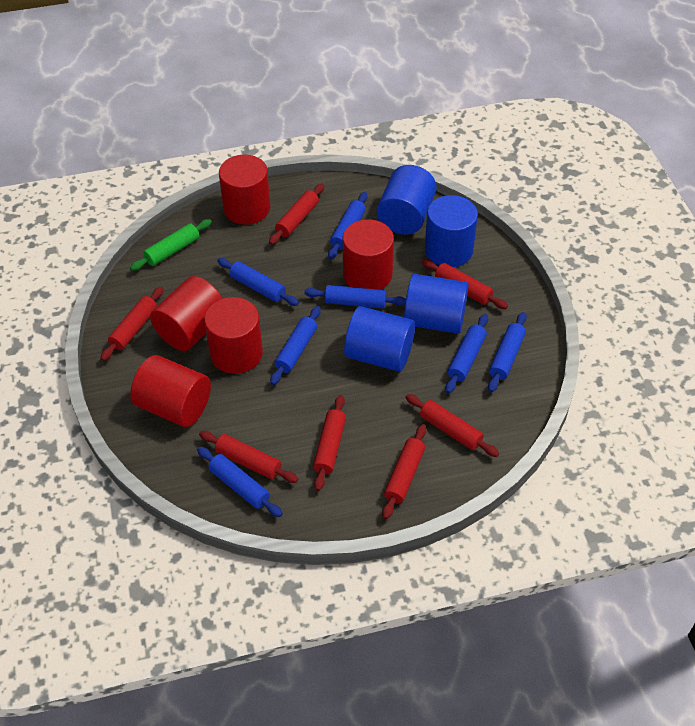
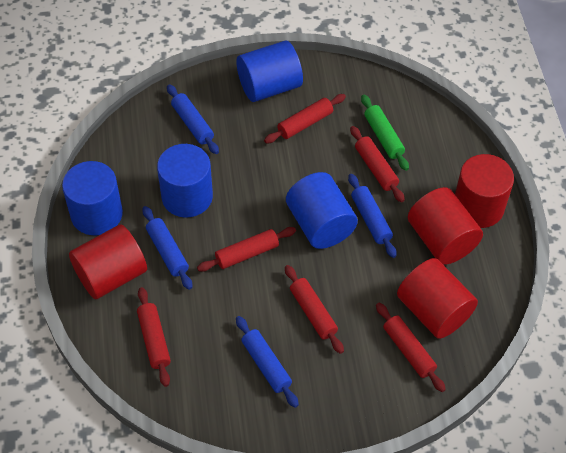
blue rolling pin: [197,447,283,517] [217,258,299,306] [270,306,321,385] [304,285,406,309] [328,192,368,259] [445,314,488,394] [488,312,527,393] = 7 -> [143,206,192,290] [167,84,219,154] [236,316,299,408] [348,174,397,258] = 4
red cylinder: [130,355,211,427] [150,276,223,351] [204,297,263,374] [219,154,271,225] [343,219,394,290] = 5 -> [69,225,147,299] [397,258,478,339] [408,187,483,265] [455,154,514,228] = 4
red rolling pin: [100,287,164,361] [199,431,298,483] [269,183,324,245] [313,395,346,491] [382,424,427,519] [405,394,499,457] [421,259,508,309] = 7 -> [137,287,171,387] [197,227,296,272] [264,94,346,143] [285,265,344,354] [350,126,405,203] [376,303,446,392] = 6

